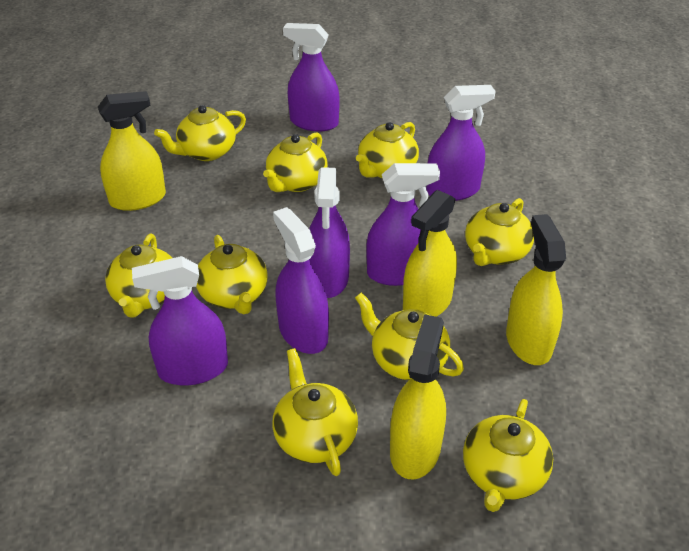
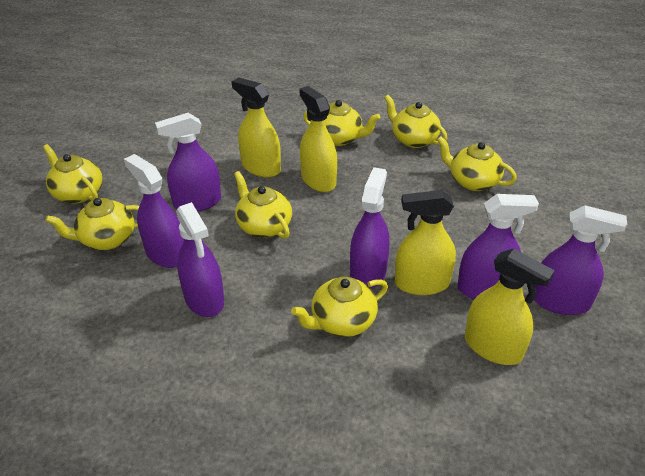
yellow teapot: [105,234,172,317] [154,105,246,161] [196,235,268,314] [263,132,328,192] [272,348,358,476] [355,293,464,380] [356,122,419,178] [463,399,553,512] [465,198,534,266] = 9 -> [43,144,102,204] [45,198,139,250] [234,171,292,239] [291,277,388,337] [303,100,380,146] [384,95,447,148] [437,136,517,191] = 7

